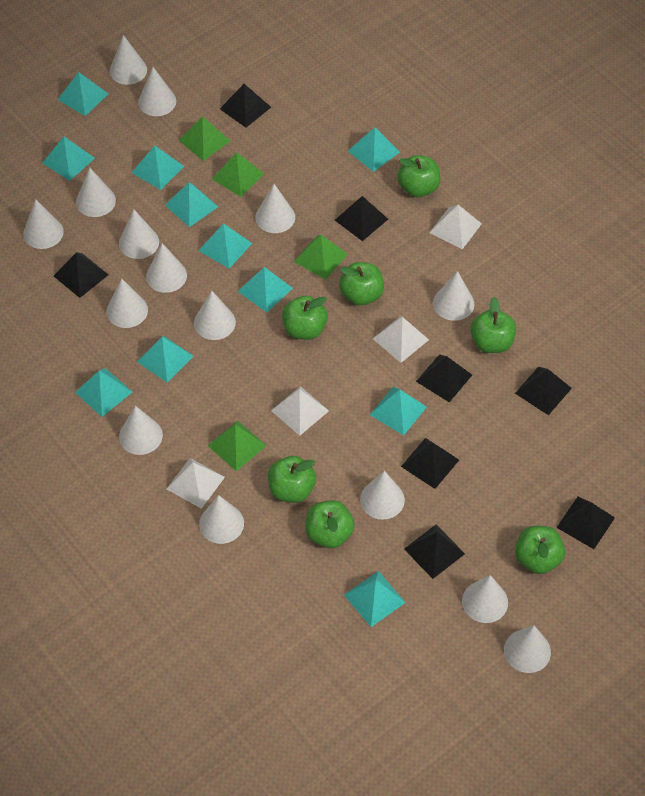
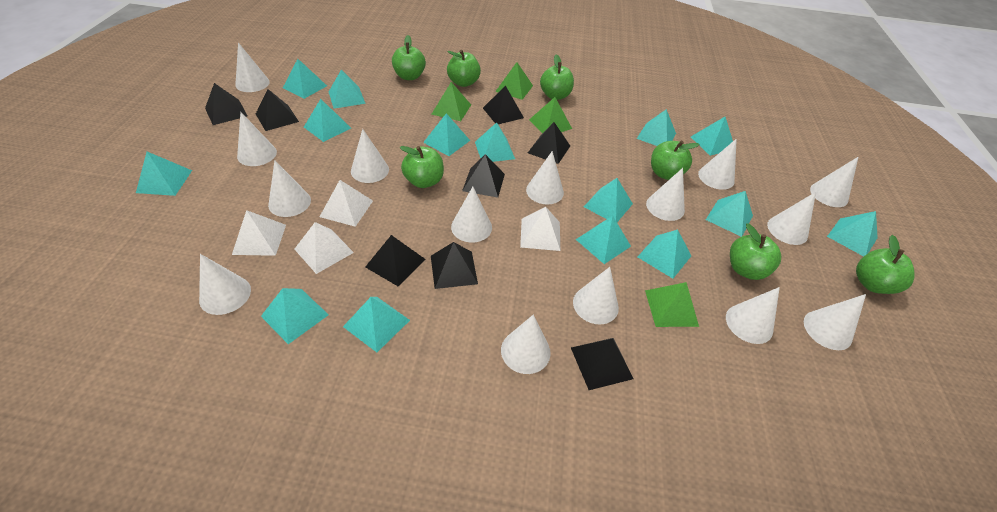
turquoise pyramid: [43,137,95,181] [58,72,108,116] [75,368,132,417] [132,145,184,190] [137,335,193,383] [165,182,218,227] [198,223,252,268] [238,267,293,312] [344,571,406,627] [348,127,400,172] [370,387,427,436] = 11 -> [136,152,192,196] [261,288,329,344] [283,59,327,99] [304,99,351,142] [329,69,366,109] [343,297,410,352] [423,113,470,156] [475,122,515,162] [576,216,631,264] [584,178,633,222] [637,109,676,146] [638,230,691,279] [691,117,733,156] [706,191,753,237] [827,211,878,256] = 15

